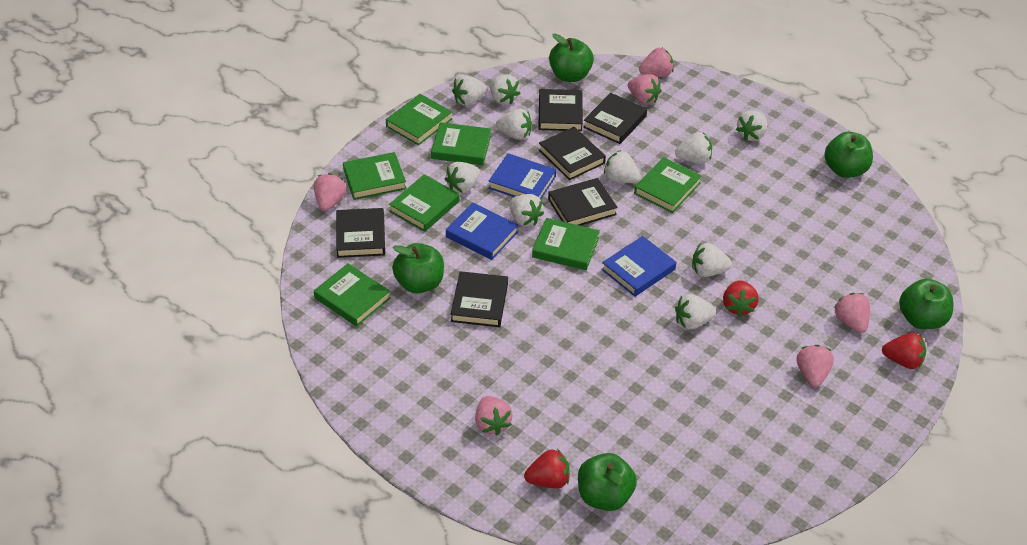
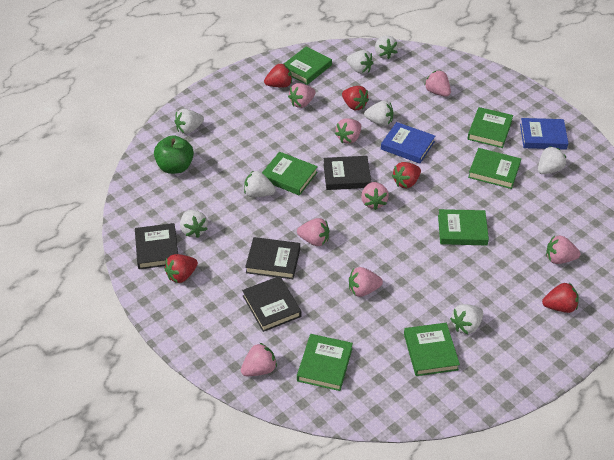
black book: [336,208,385,258] [451,271,508,327] [538,89,583,131] [539,127,606,180] [548,178,618,226] [583,93,647,144] = 6 -> [135,223,178,269] [242,276,301,332] [245,237,300,279] [323,156,371,190] = 4
blue book: [446,202,518,260] [489,153,556,200] [601,236,676,297] = 3 -> [381,122,435,164] [520,118,568,150] = 2
green apple: [392,243,444,293] [549,34,594,82] [578,453,637,511] [824,132,873,178] [899,279,953,329] = 5 -> [154,135,194,174] = 1
pink strawberry: [314,173,346,211] [475,396,513,436] [628,74,662,104] [639,48,674,77] [797,345,834,387] [834,293,870,333] = 6 -> [241,343,277,376] [288,83,316,108] [297,218,329,246] [335,118,361,144] [349,267,383,297] [361,182,389,210] [424,70,451,97] [546,235,580,264] = 8
red strawberry: [524,449,570,489] [723,280,758,317] [882,333,926,369] = 3 -> [164,254,198,283] [264,64,292,88] [342,86,369,110] [392,162,421,188] [542,283,578,313] = 5
white strawberry: [445,162,480,194] [452,75,487,106] [490,74,521,104] [496,108,532,140] [509,194,544,226] [604,150,641,183] [675,132,712,164] [675,294,716,330] [692,243,732,277] [736,110,767,141] = 10 -> [174,109,204,134] [180,210,208,238] [244,170,276,197] [346,50,373,74] [364,101,393,126] [375,35,398,59] [450,304,483,334] [538,146,566,174] = 8

